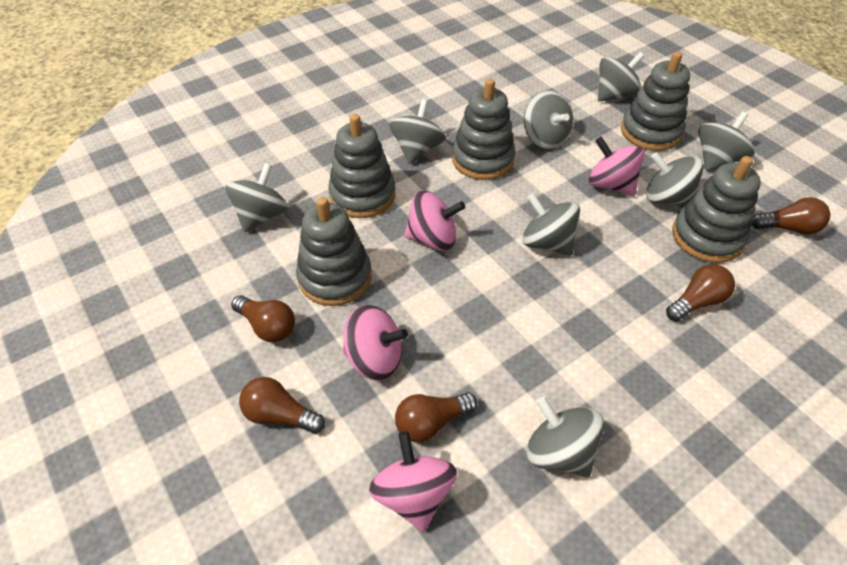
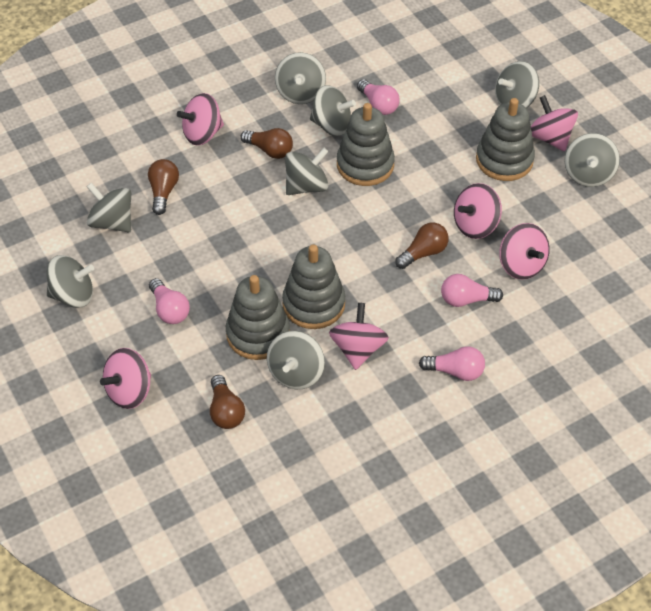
brown light bulb: [231,295,295,342] [239,377,325,434] [395,393,477,443] [666,264,735,321] [752,197,830,235] = 5 -> [148,159,179,215] [210,375,245,429] [240,128,293,159] [395,222,449,269] = 4
grey stacking toy: [296,197,372,306] [328,114,396,218] [452,78,516,180] [621,52,690,151] [672,156,761,263] = 5 -> [226,275,290,360] [282,244,345,329] [337,103,395,186] [476,98,535,181] = 4
pink light bulb: none = 0 -> [149,278,190,324] [357,79,400,115] [419,346,485,381] [441,274,503,307] = 4
pink spinning top: [342,305,408,381] [369,431,457,532] [404,191,465,251] [589,136,645,195] = 4 -> [100,348,151,409] [177,93,224,145] [329,303,389,370] [454,183,502,239] [499,223,550,280] [531,95,578,151] = 6

